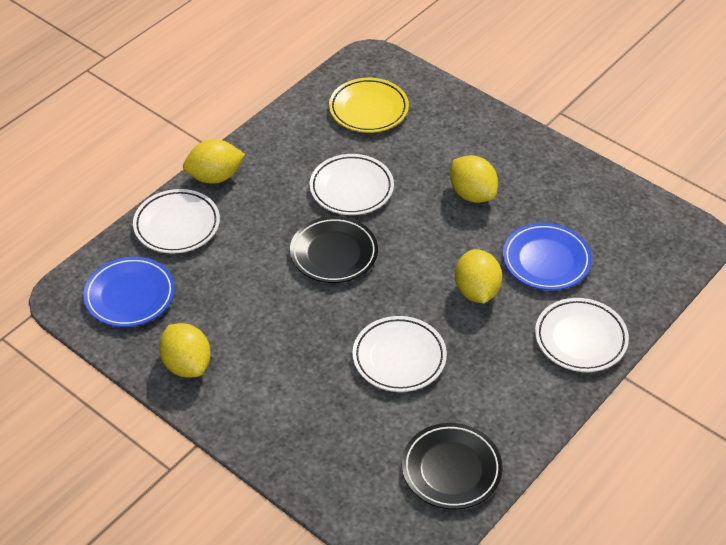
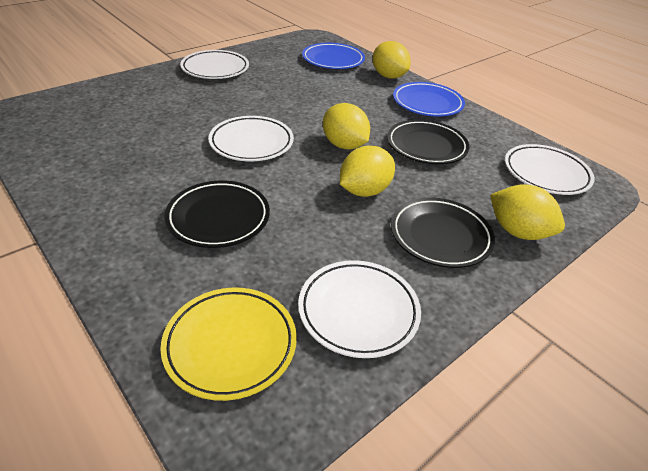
black plate: [290,216,378,283] [402,423,503,510] = 2 -> [165,181,270,248] [387,120,469,164] [391,198,495,268] = 3

